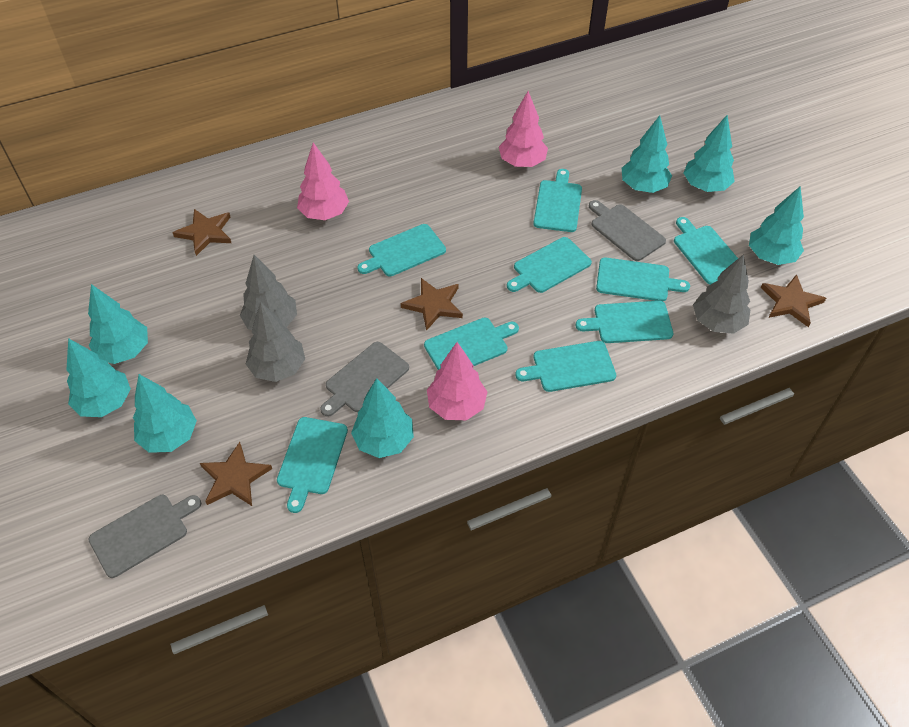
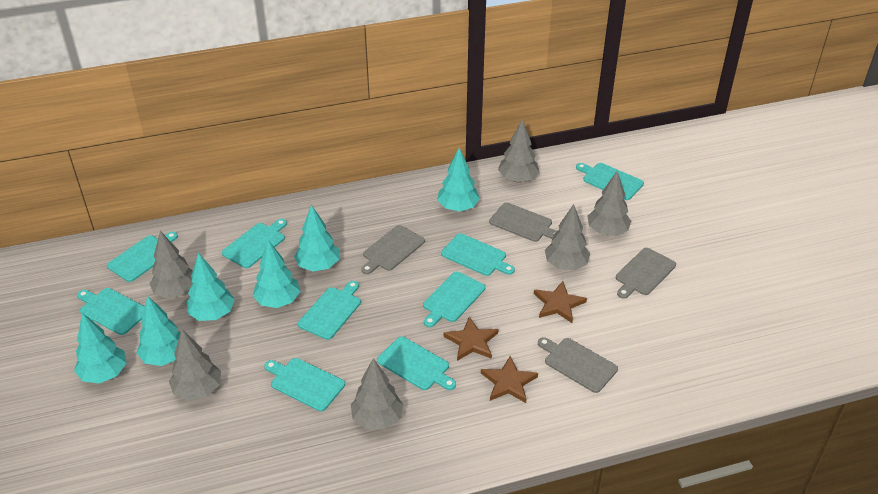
brown star: [172,209,231,256] [200,442,272,506] [401,278,463,331] [761,274,826,327] = 4 -> [444,317,499,361] [481,356,538,403] [534,281,587,323] = 3
grey cutting board: [88,495,201,578] [320,342,409,417] [589,200,666,261] = 3 -> [361,225,425,274] [489,202,557,242] [538,337,618,393] [616,248,676,299] = 4
grey tree: [240,255,297,330] [246,302,305,382] [693,254,750,334] = 3 -> [150,231,193,299] [169,329,221,401] [351,358,403,429] [498,119,539,182] [545,204,590,270] [587,172,631,236] = 6
pink tree: [297,142,349,220] [427,342,487,420] [499,91,548,167] = 3 -> none = 0
turquoise tree: [66,338,131,417] [88,284,148,364] [133,374,197,453] [351,378,414,458] [622,116,672,193] [684,115,735,192] [749,186,804,265] = 7 -> [74,313,127,384] [137,296,181,366] [186,253,235,321] [253,240,300,308] [294,205,339,272] [437,148,480,211] = 6

